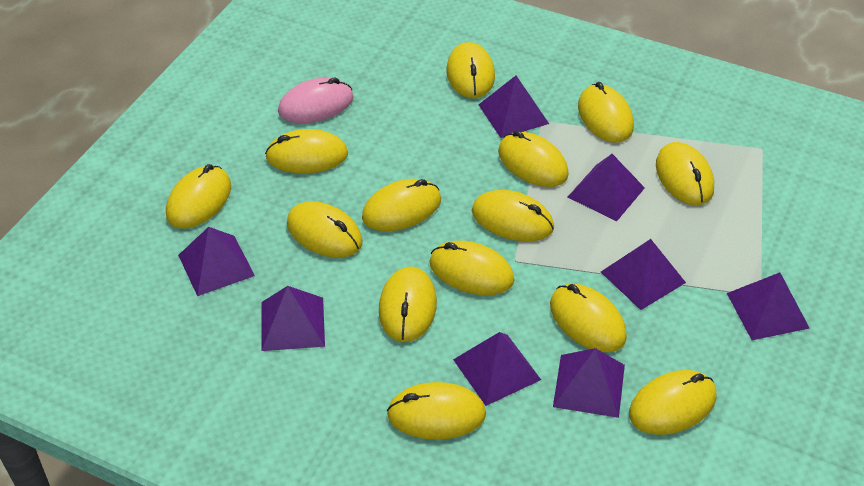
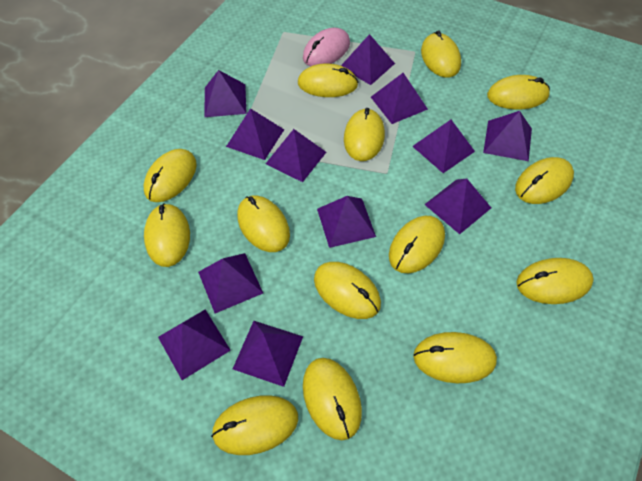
purple pyramid: [178,227,255,296] [261,286,325,351] [453,332,541,406] [479,76,549,138] [553,348,625,418] [568,154,645,221] [601,239,686,310] [727,273,810,340] = 8 -> [158,309,231,380] [198,253,263,313] [204,70,247,117] [226,108,284,160] [233,321,303,387] [266,129,326,182] [317,196,376,248] [341,34,395,85] [371,73,428,124] [412,120,475,173] [424,179,491,234] [483,111,532,161] = 12

